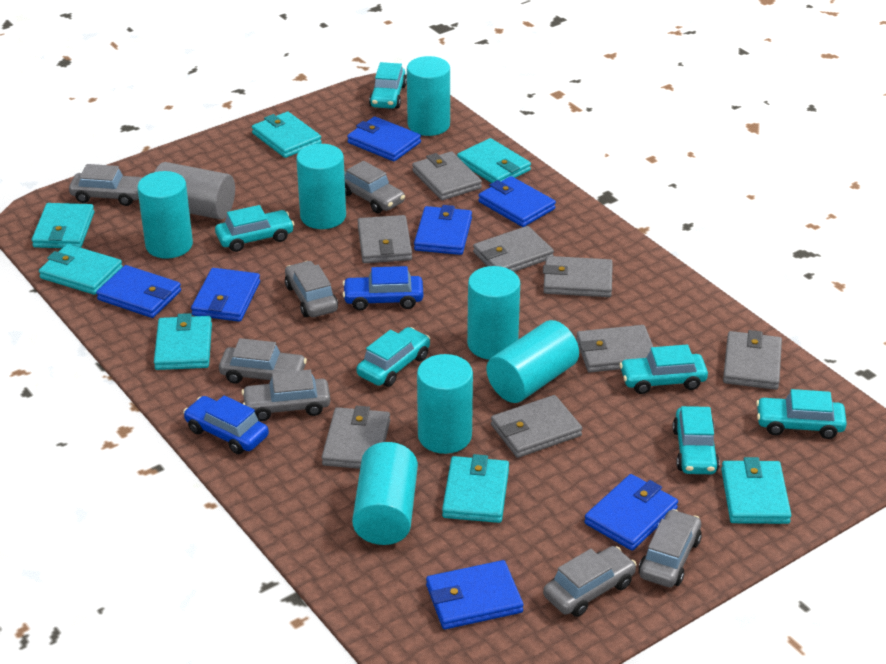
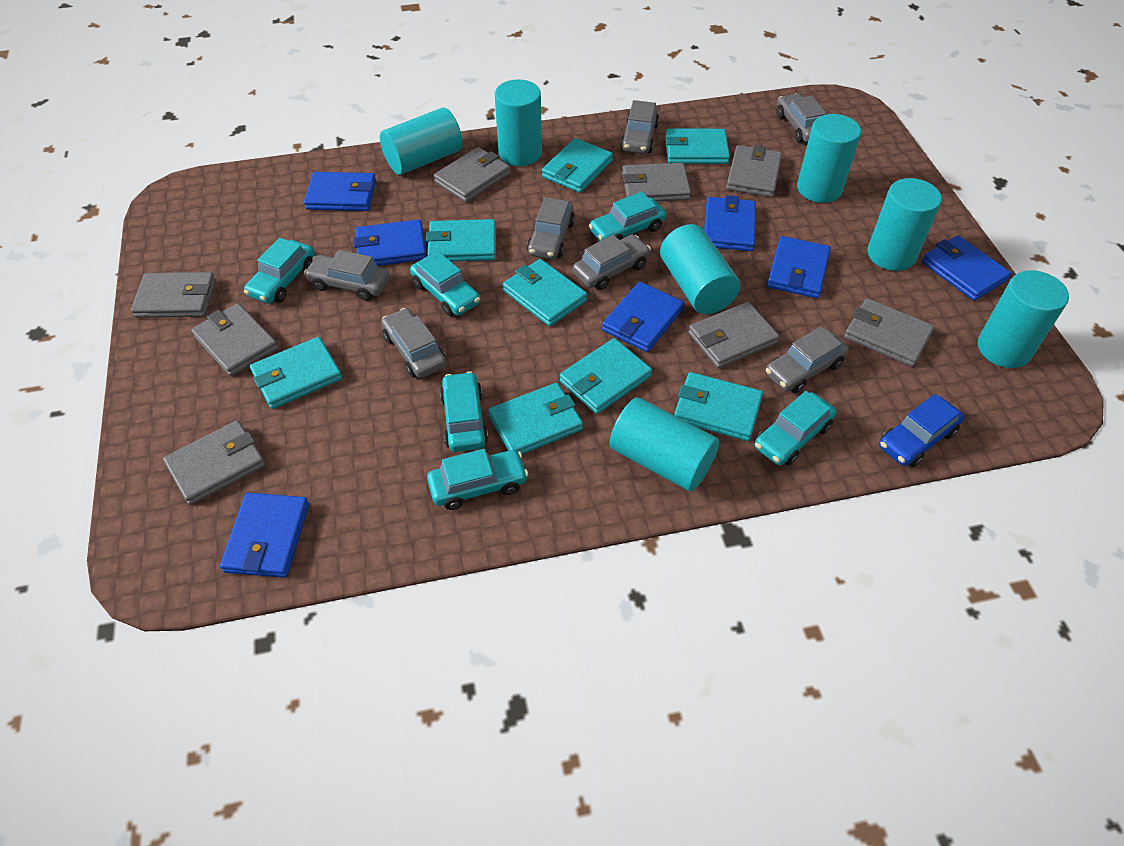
blue car: [183,395,269,454] [342,266,423,311] = 2 -> [879,394,964,467] = 1
grey cylinder: [155,162,235,220] = 1 -> none = 0
turquoise wallet: [32,203,94,248] [39,244,123,295] [154,313,212,370] [252,112,322,158] [442,454,509,523] [457,138,531,183] [721,457,791,524] = 7 -> [250,337,342,409] [426,219,496,261] [488,383,583,454] [503,259,588,326] [542,138,613,193] [560,338,652,414] [665,129,730,164] [674,372,763,441] = 8

